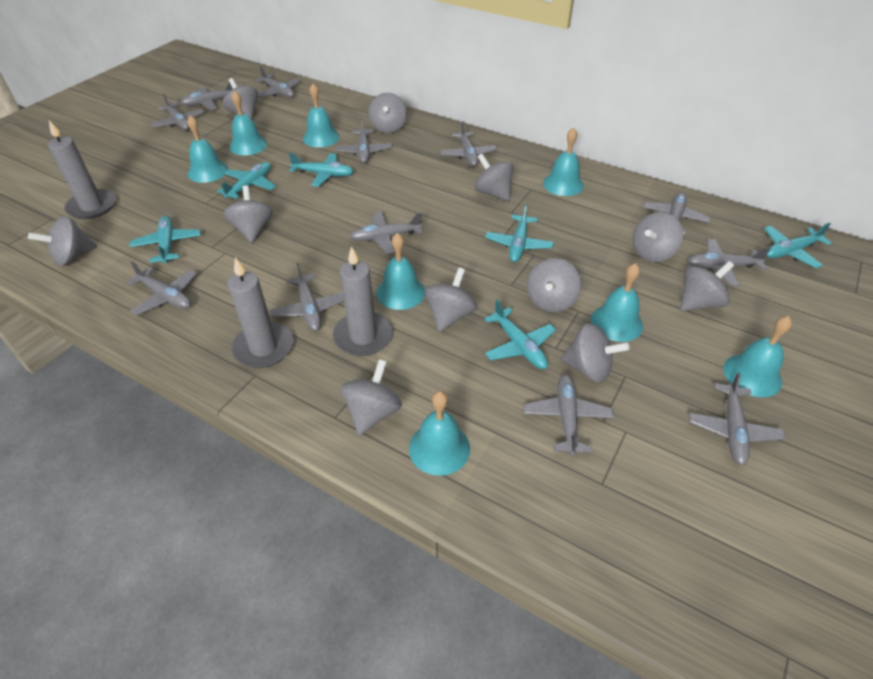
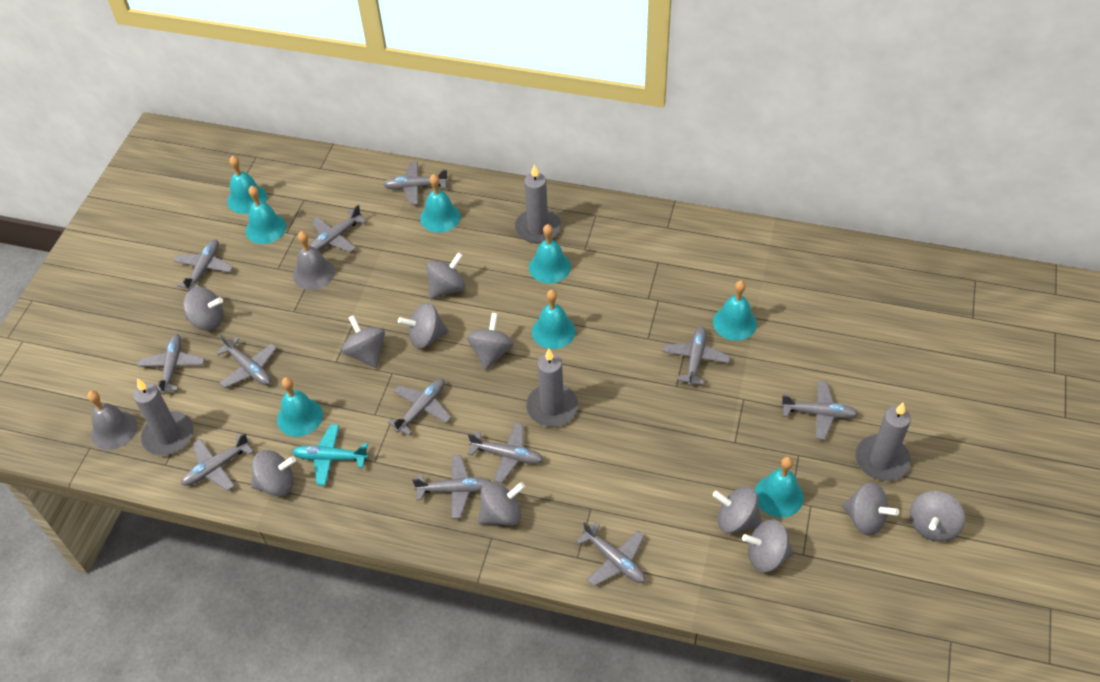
grey bell: none = 0 -> [87,391,137,450] [293,231,335,290] = 2
grey candle: [48,121,116,219] [227,258,293,368] [333,246,393,356] = 3 -> [133,378,194,456] [515,165,561,243] [526,349,578,427] [855,402,911,481] = 4
turquoise plane: [129,216,201,264] [217,162,276,199] [289,153,354,187] [484,299,556,369] [485,204,554,262] [764,223,832,268] = 6 -> [292,424,369,486] = 1

